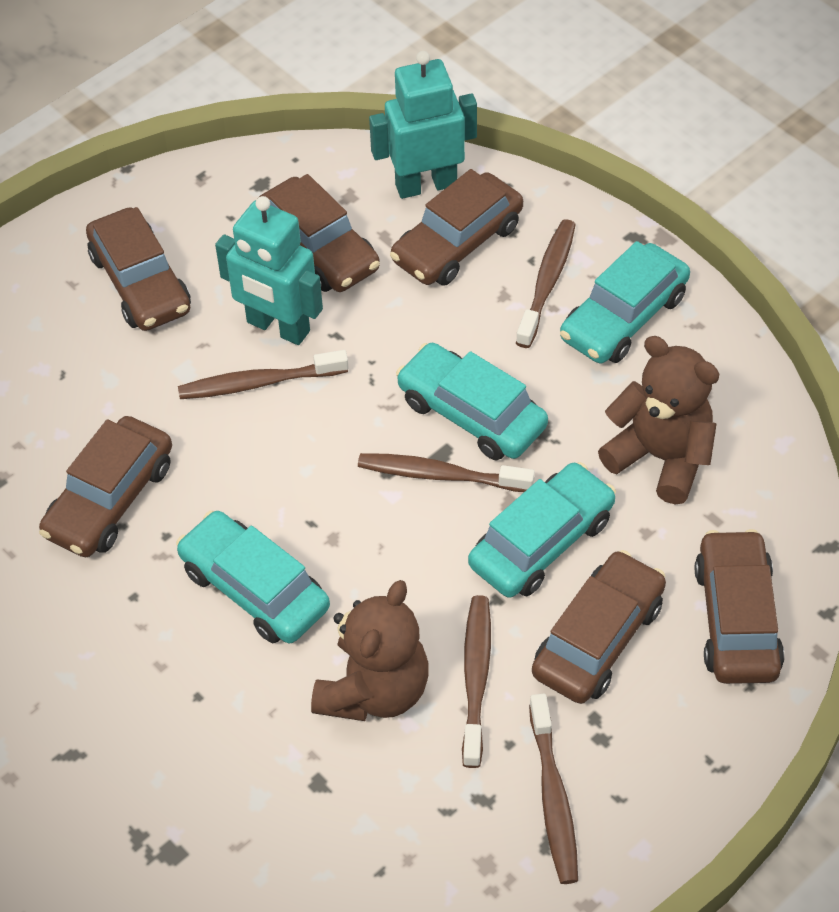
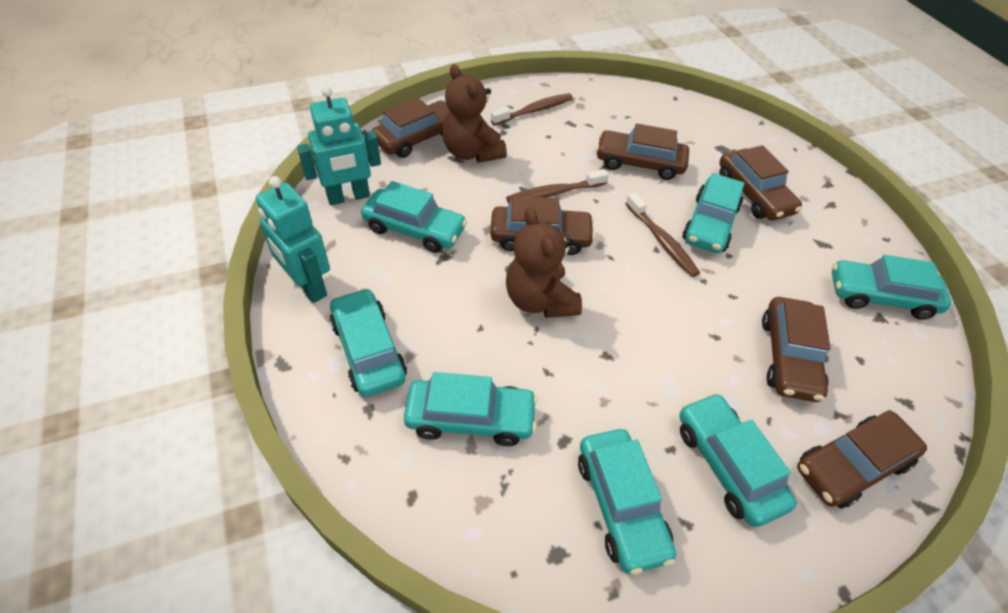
brown toothbrush: [178,350,349,399] [358,453,535,492] [462,595,491,768] [516,219,576,348] [529,693,578,884] = 5 -> [491,93,573,126] [506,170,608,204] [625,193,700,277] = 3
turquoise car: [176,511,330,643] [396,343,548,460] [468,462,616,598] [560,241,690,363] = 4 -> [330,288,407,397] [361,181,467,253] [404,372,538,446] [578,429,676,574] [679,392,797,527] [682,173,745,253] [832,255,951,320] = 7

